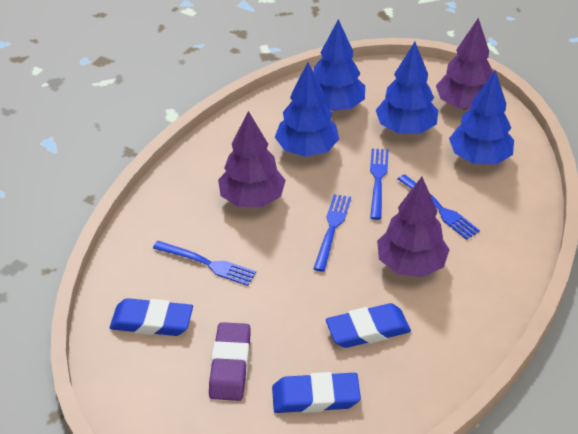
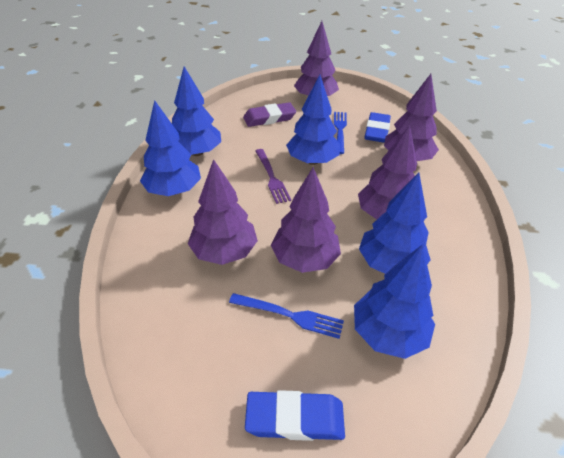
blue eraser: [110,298,193,336] [272,372,361,413] [326,303,411,348] = 3 -> [245,390,345,441] [364,112,391,143] = 2
blue fork: [153,241,256,286] [313,194,351,272] [370,149,389,220] [398,174,480,240] = 4 -> [229,293,344,339] [334,112,347,154] = 2
blue tree: [275,62,339,157] [314,19,365,111] [376,42,439,134] [449,70,514,164] = 4 -> [140,100,201,196] [172,66,221,156] [286,75,340,165] [354,244,435,359] [359,173,431,274] = 5
purple fork: none = 0 -> [255,149,291,204] = 1
purple tree: [218,111,286,207] [377,177,450,277] [436,18,493,110] = 3 -> [188,159,258,265] [271,167,341,273] [294,21,339,96] [358,125,417,220] [384,74,439,161] = 5

